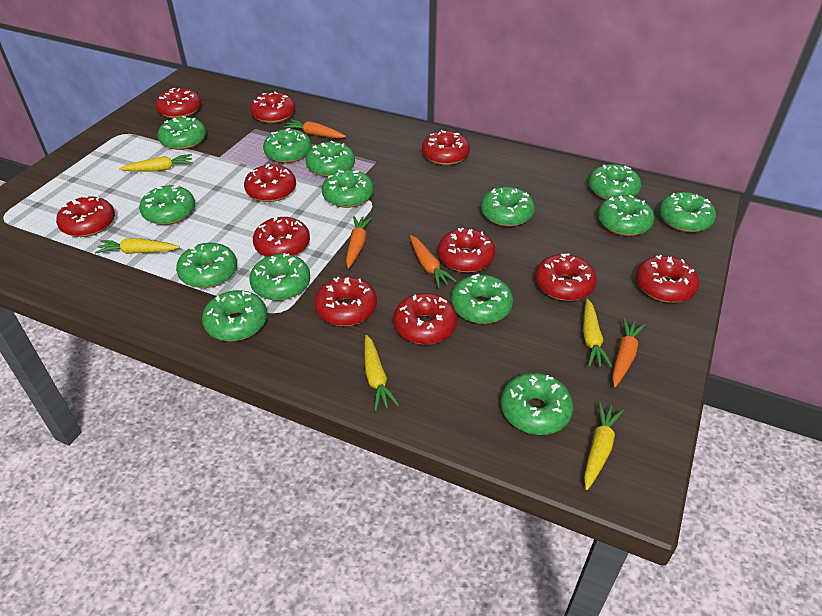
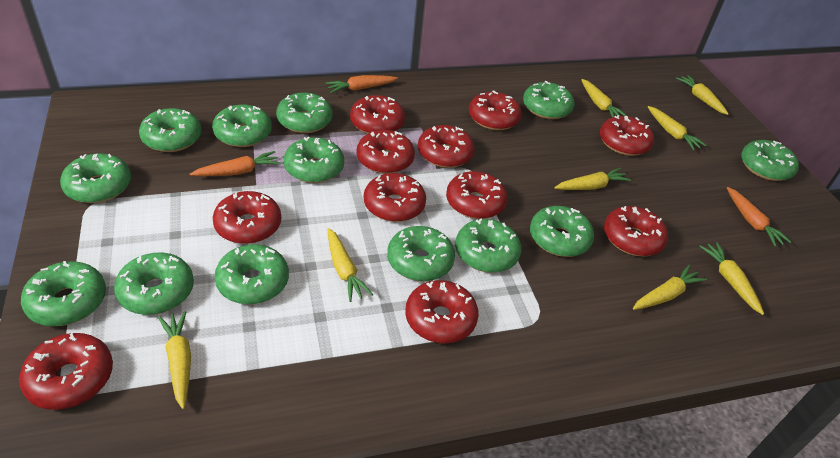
green donut: [139,185,195,225] [158,116,206,150] [176,243,237,288] [202,290,267,341] [249,253,310,301] [263,128,312,163] [306,141,355,177] [322,170,374,208] [451,274,513,324] [481,187,535,226] [501,373,573,435] [588,164,641,200] [598,195,654,236] [659,192,716,232] = 14 -> [21,261,106,326] [60,153,131,203] [114,253,194,315] [139,108,202,152] [212,105,272,147] [215,244,289,305] [276,92,333,133] [284,136,344,183] [387,226,455,281] [455,219,521,273] [523,81,574,119] [530,206,594,257] [741,140,799,181] = 13
orange carrot: [284,119,346,138] [346,216,372,269] [410,235,457,288] [612,318,646,387] = 4 -> [190,151,281,176] [326,75,398,93] [727,187,791,247] = 3
yellow carrot: [95,238,180,254] [119,154,193,171] [364,335,399,411] [583,299,612,367] [584,402,624,490] = 5 -> [158,311,191,409] [328,228,373,302] [554,168,631,190] [581,79,627,117] [633,265,707,310] [648,106,707,150] [676,75,729,115] [699,242,764,315] = 8

